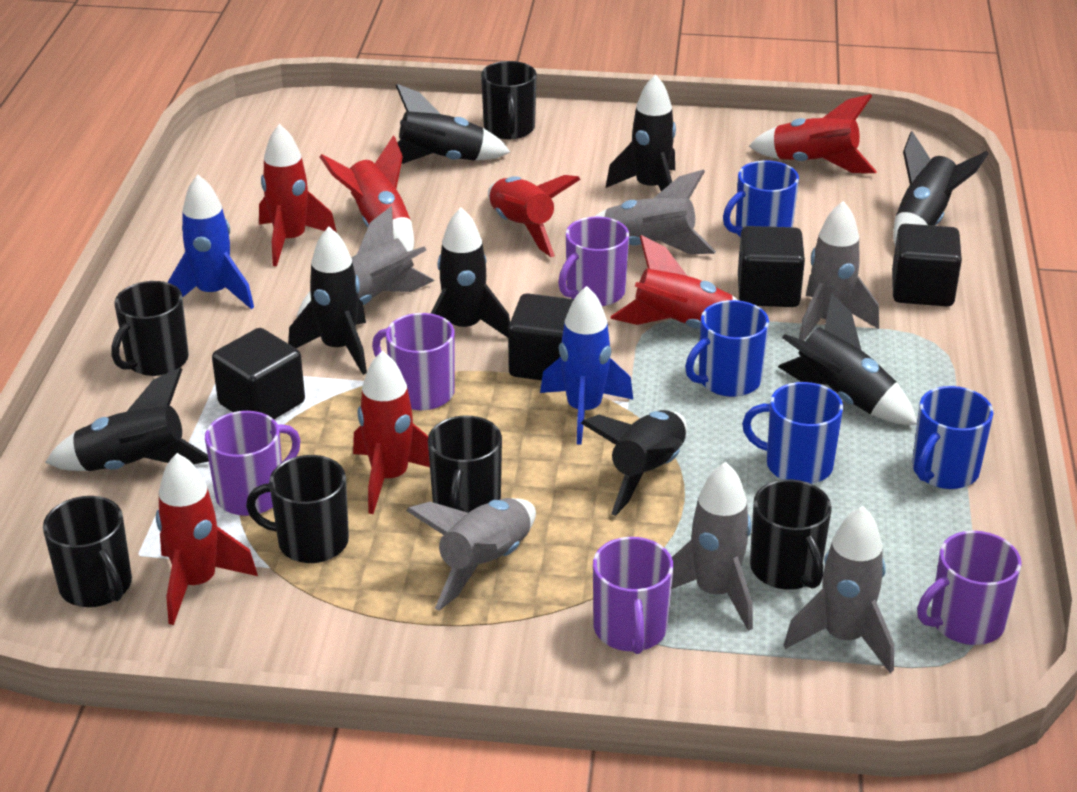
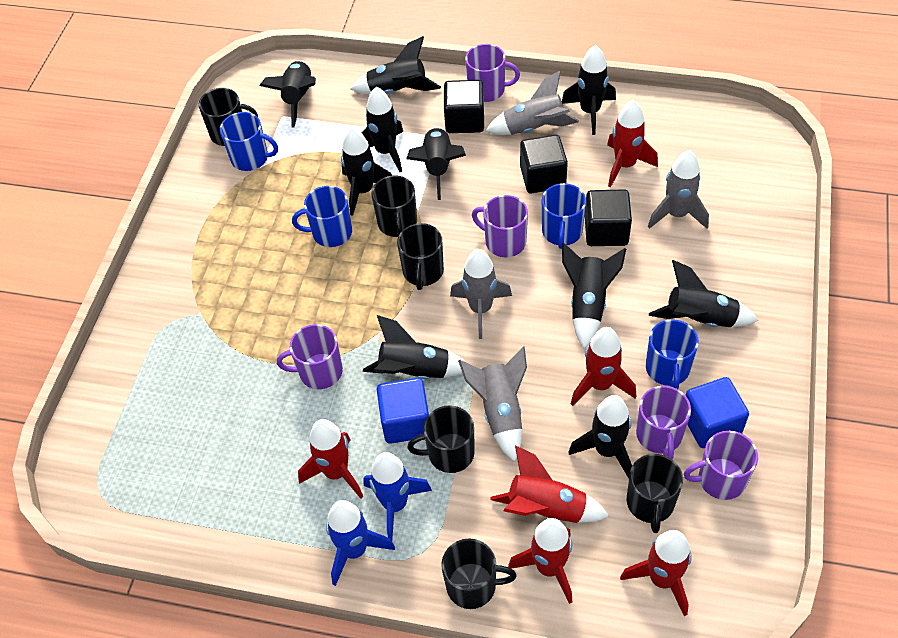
black cube: [212,328,305,419] [508,293,574,380] [738,226,805,307] [892,224,962,306] = 4 -> [444,80,484,133] [520,135,568,193] [585,189,632,246] = 3
black rocket: [45,368,209,471] [288,227,367,375] [396,84,510,164] [430,207,510,337] [581,410,687,516] [606,74,676,191] [778,294,917,425] [893,131,988,246] = 8 -> [260,60,316,128] [341,127,392,216] [351,36,441,94] [362,87,403,172] [363,315,467,379] [406,126,466,200] [562,45,616,135] [562,243,626,349] [568,395,632,478] [649,260,759,327] = 10
blue cube: none = 0 -> [377,378,429,444] [685,377,749,448] = 2
grey rocket: [296,206,434,317] [406,498,536,611] [593,169,716,254] [671,462,753,631] [784,506,894,673] [799,201,879,341] = 6 -> [450,249,512,339] [458,346,527,462] [486,71,579,135] [648,150,709,229] = 4
red rocket: [156,453,258,625] [259,124,337,266] [320,135,414,252] [353,351,430,514] [488,175,581,257] [610,235,739,329] [749,94,877,173] = 7 -> [298,419,363,499] [490,445,609,523] [508,518,572,604] [571,327,636,406] [607,99,658,187] [620,530,692,616] = 6

